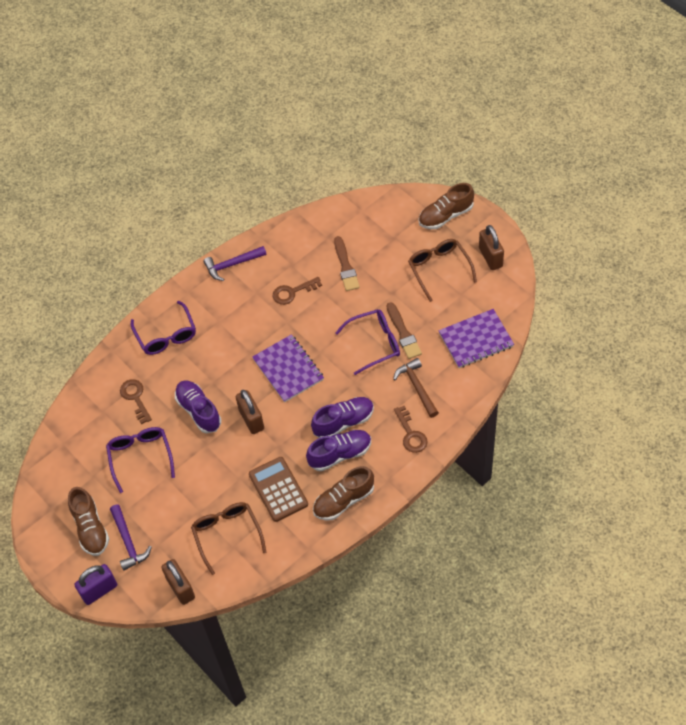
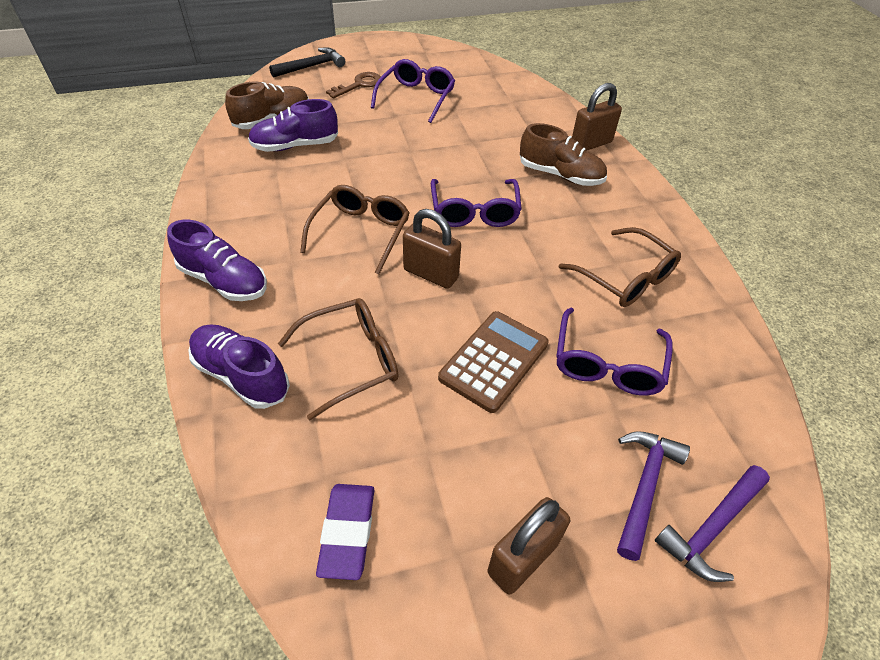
black hammer: none = 0 -> [269,47,345,78] = 1
brown brush: [334,236,360,291] [386,302,422,359] = 2 -> none = 0
brown glasses: [191,502,266,575] [408,239,477,302] = 2 -> [278,298,399,420] [300,185,410,275] [559,227,681,307] = 3
brown hammer: [393,358,439,418] = 1 -> none = 0
brown key: [120,379,152,424] [273,277,322,305] [394,406,428,453] = 3 -> [326,72,381,99] = 1
brown shoe: [68,487,109,556] [313,466,374,520] [419,183,474,229] = 3 -> [225,82,309,129] [520,123,607,186] = 2
purple eraser: none = 0 -> [316,484,374,580] = 1
purple notebook: [252,334,324,402] [438,309,514,368] = 2 -> none = 0
purple padlock: [74,564,117,605] = 1 -> none = 0

